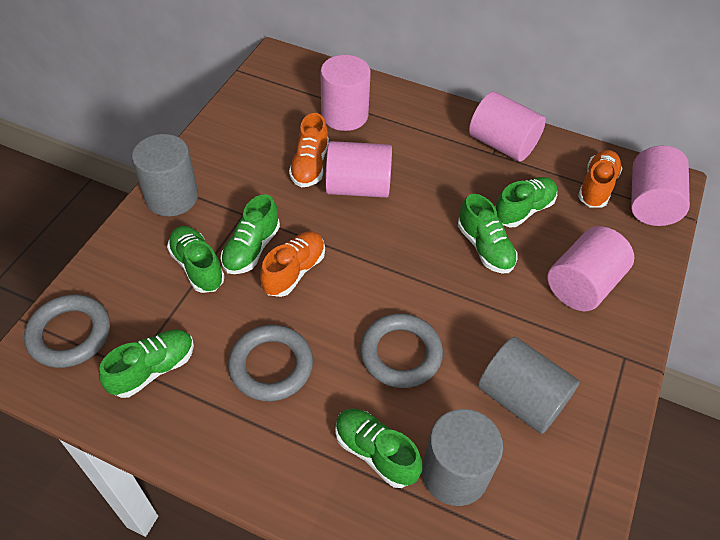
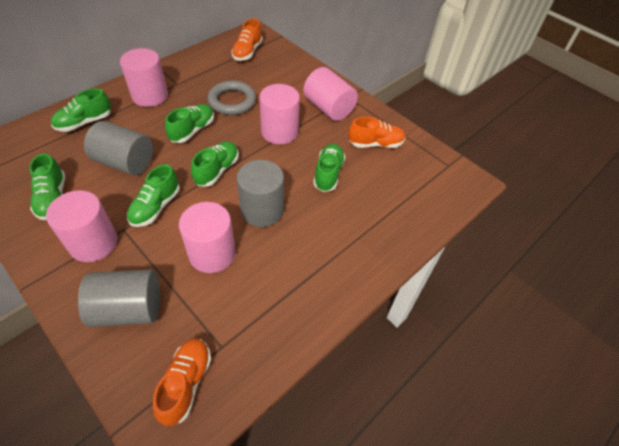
grey ring: [24,294,110,368] [228,325,313,401] [360,313,443,388] = 3 -> [207,81,256,115] = 1

